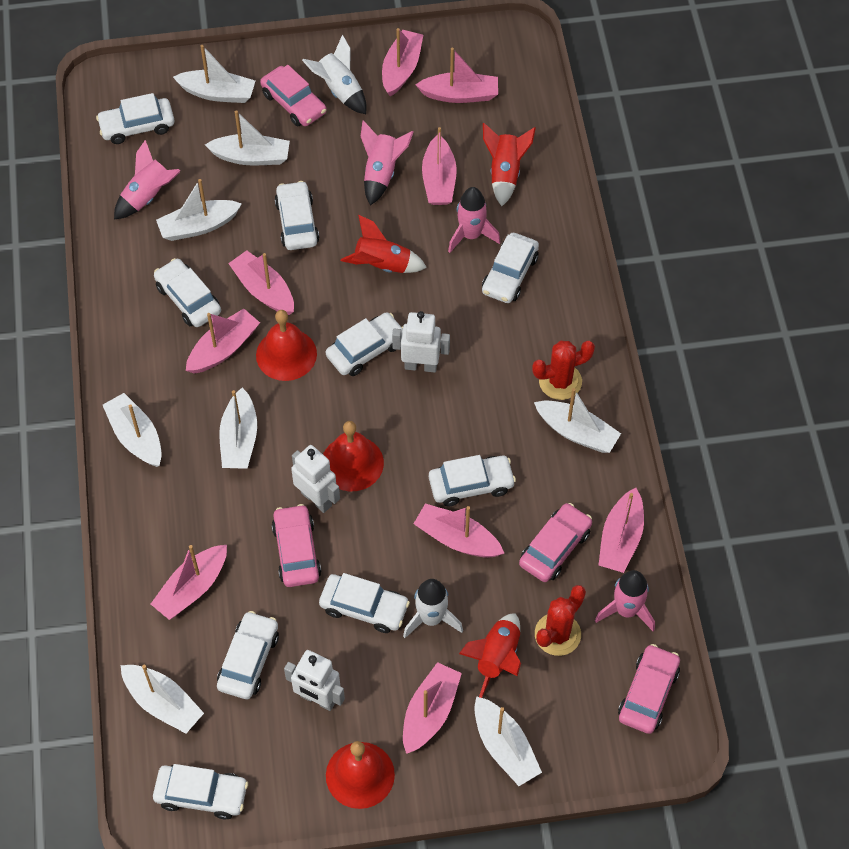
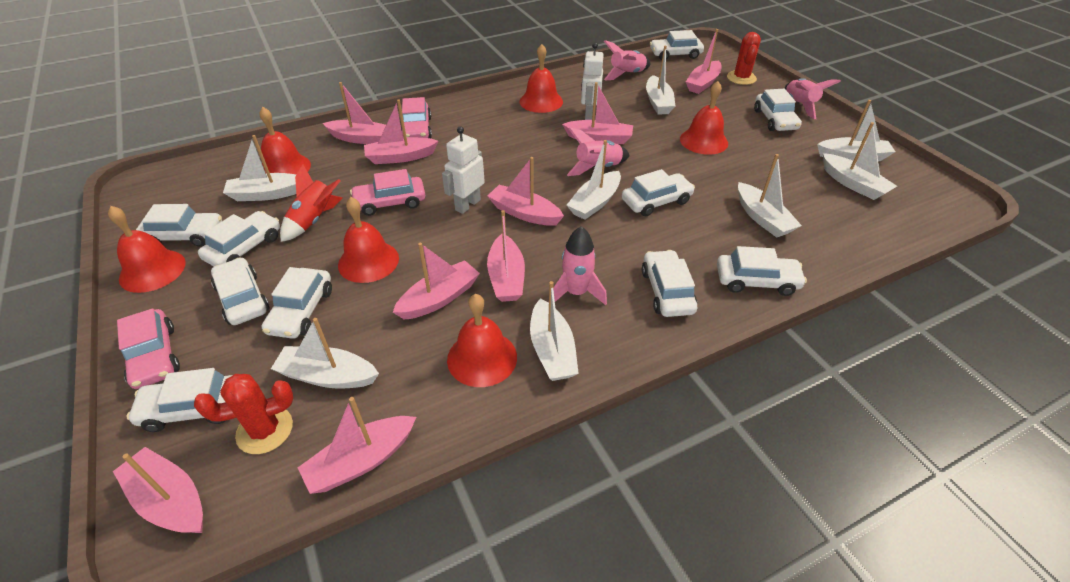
pink car: [260,65,326,126] [272,504,321,587] [519,503,592,582] [618,644,680,734] = 4 -> [117,308,180,389] [350,169,425,216] [401,97,432,138] = 3
red bell: [256,310,317,381] [323,421,384,491] [326,741,395,809] = 3 -> [108,206,186,293] [259,107,311,175] [338,197,399,283] [447,294,517,387] [520,44,563,113] [680,81,728,155] = 6
red rocket: [341,215,427,273] [459,614,521,698] [483,123,536,206] = 3 -> [280,164,342,242] = 1
white car: [96,93,175,144] [153,764,248,819] [154,258,221,327] [217,611,279,699] [275,181,319,250] [319,573,410,633] [326,312,403,376] [429,455,516,507] [482,233,539,303] = 9 -> [126,368,232,432] [136,204,222,247] [198,211,280,266] [211,257,269,325] [262,267,332,339] [622,169,695,217] [642,250,697,317] [650,30,704,60] [717,246,807,296] [754,89,802,131] = 10
white robot: [284,650,345,711] [291,445,340,513] [392,311,450,373] = 3 -> [442,126,485,214] [581,42,604,120] = 2
white rocket: [302,35,367,114] [403,579,463,638] = 2 -> none = 0

